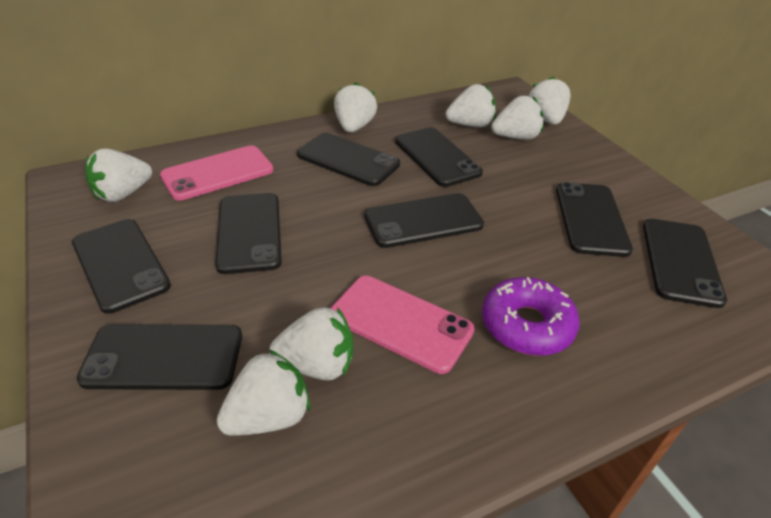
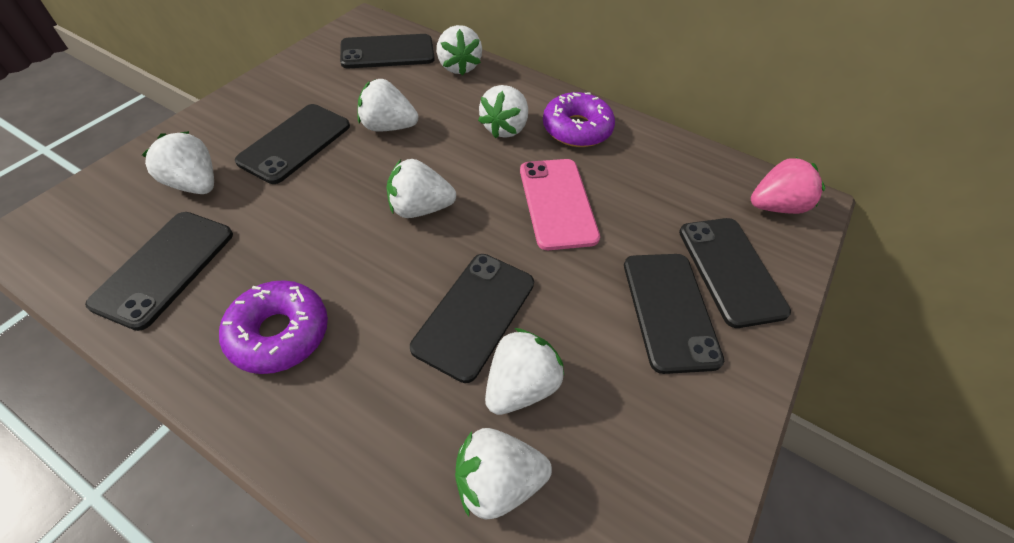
black phone: [72,219,171,314] [77,324,242,390] [215,193,282,274] [297,133,400,186] [364,193,484,248] [395,127,483,187] [556,182,633,257] [643,219,727,308] = 8 -> [85,212,233,331] [235,104,350,184] [340,34,435,68] [410,254,534,383] [624,254,724,374] [679,218,791,328] = 6
pink phone: [160,145,273,201] [331,276,475,374] = 2 -> [520,159,600,250] = 1
pink strawberry: none = 0 -> [751,157,825,214] = 1
purple donut: [482,277,580,356] = 1 -> [219,280,328,374] [543,92,615,147] = 2

